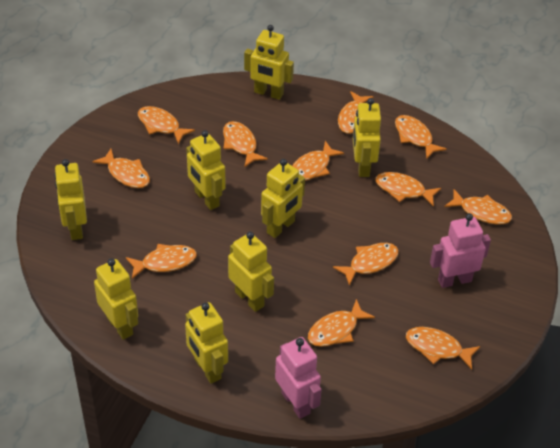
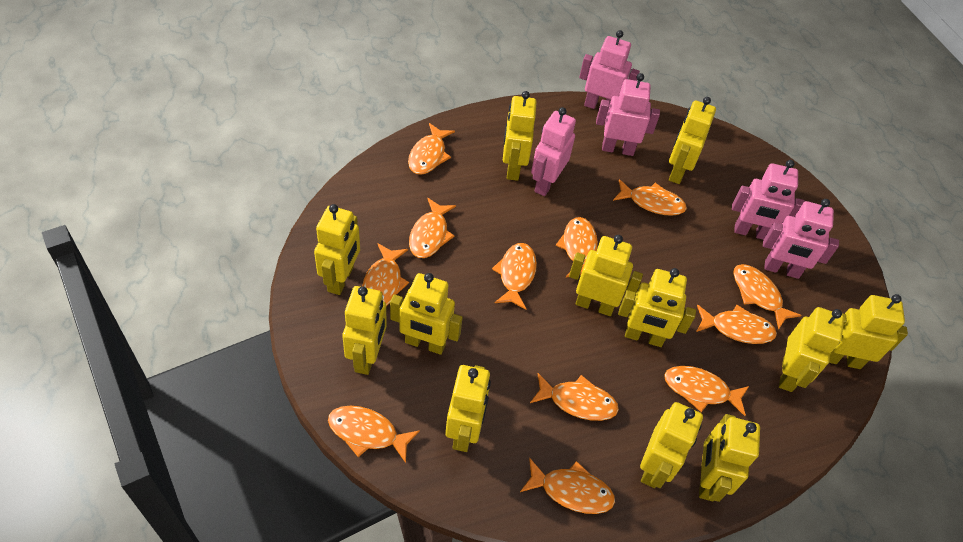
pink robot: [275,337,322,419] [430,213,491,288] = 2 -> [531,107,576,196] [579,30,640,109] [596,73,660,156] [732,160,805,240] [763,199,839,279] = 5
yellow robot: [54,159,87,240] [94,258,138,340] [185,302,228,384] [186,130,226,210] [228,232,274,312] [244,25,294,100] [261,159,305,238] [353,98,381,177] = 8 -> [314,204,360,295] [342,286,387,375] [390,273,463,355] [445,365,491,452] [503,91,537,181] [569,235,643,316] [618,268,696,347] [640,402,703,488] [669,97,716,184] [699,414,760,502] [779,307,844,392] [829,294,908,369] = 12

